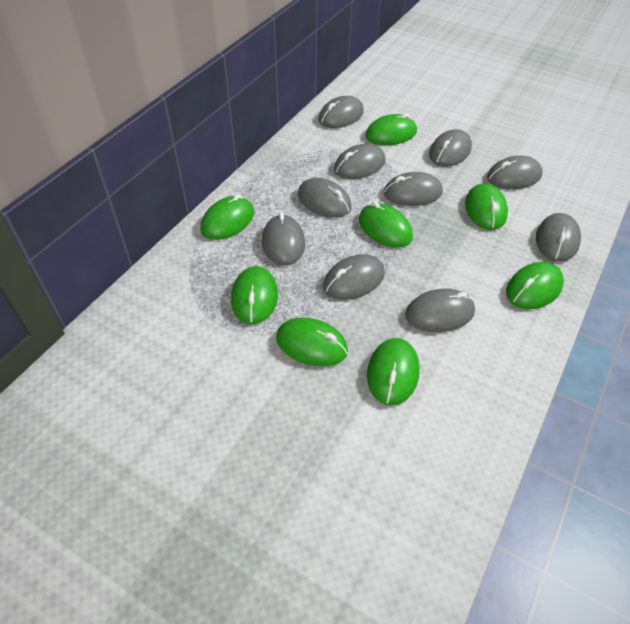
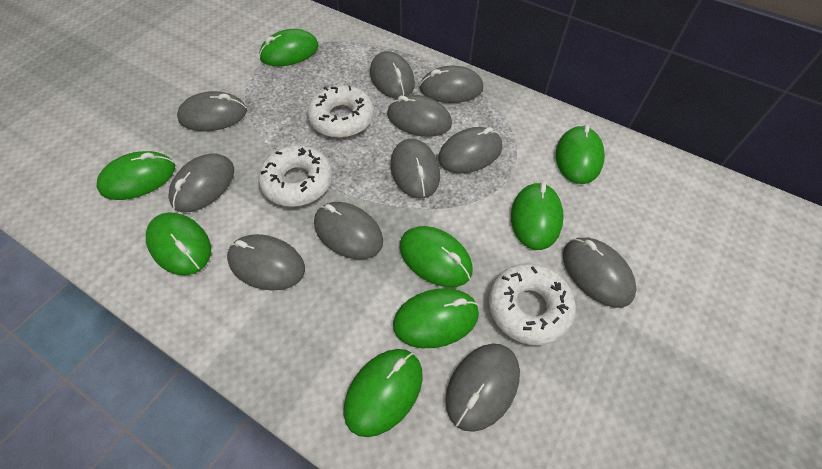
grey mouse: [262,213,305,266] [298,178,352,217] [318,96,364,128] [323,254,385,300] [334,144,386,179] [384,172,443,206] [405,289,475,332] [429,129,472,167] [487,156,542,189] [536,213,581,262] = 10 -> [168,153,234,212] [177,91,247,131] [227,234,305,291] [314,202,383,259] [370,51,415,99] [387,95,452,137] [390,139,440,198] [419,66,483,103] [438,127,502,174] [445,344,520,432] [563,238,637,308] = 11
white donut: none = 0 -> [258,145,332,207] [308,85,374,138] [489,264,576,345] = 3

